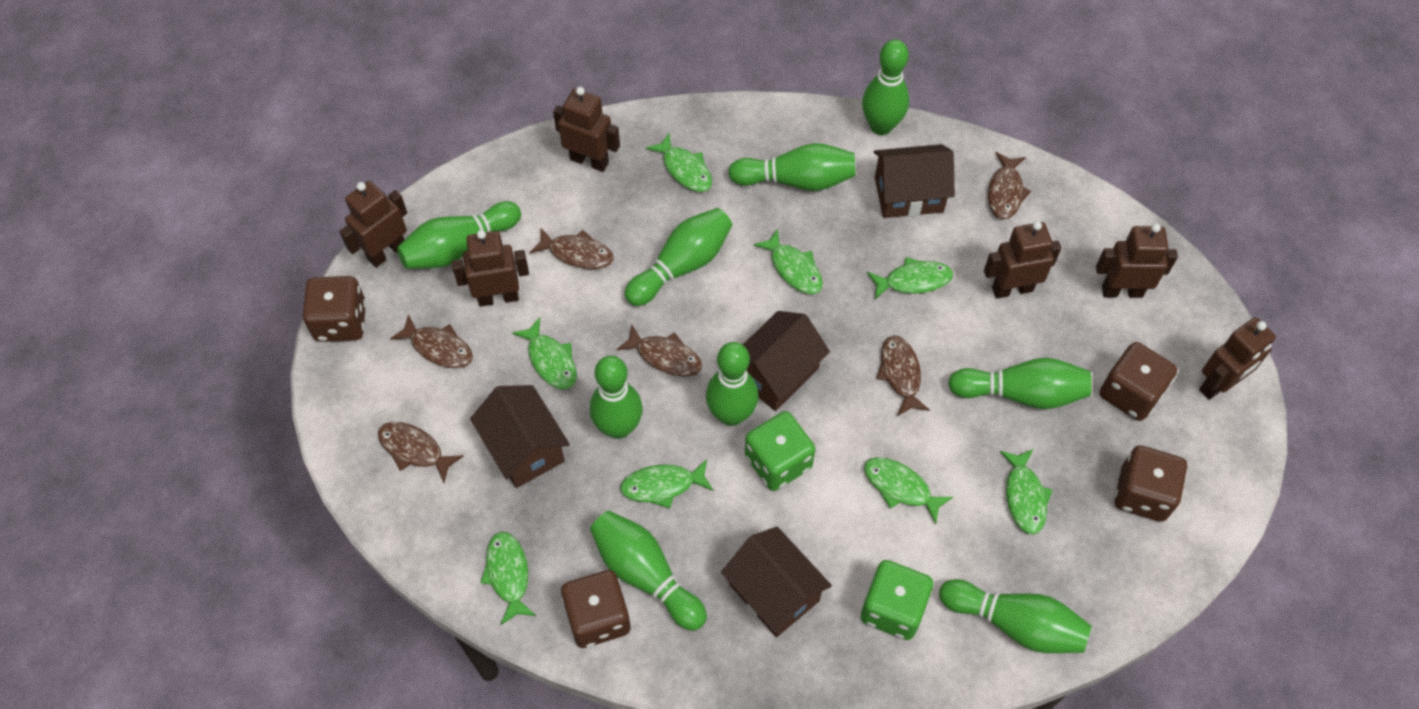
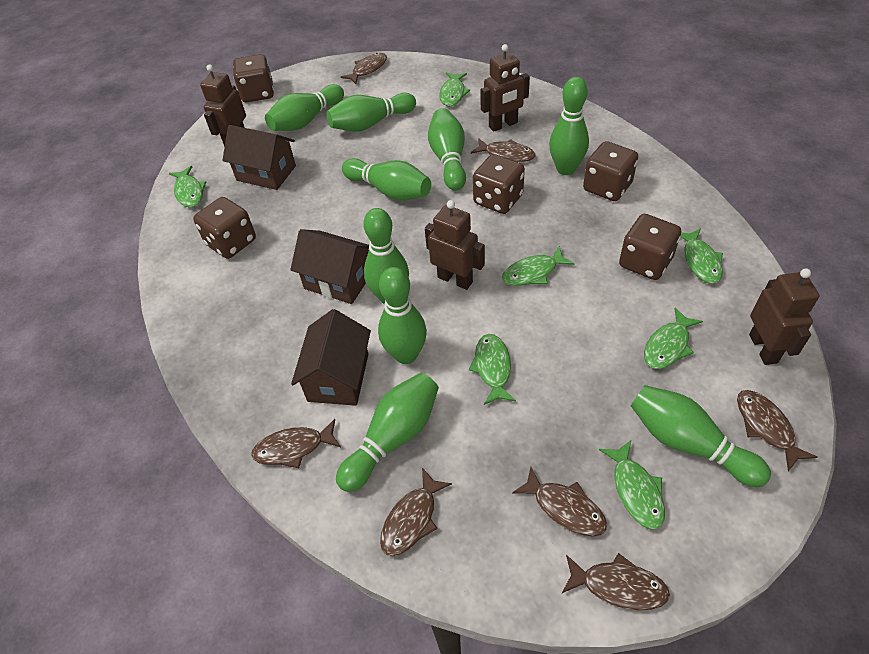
brown dice: [303,276,366,342] [561,570,631,648] [1100,342,1177,421] [1115,446,1187,522] = 4 -> [193,197,256,259] [233,54,274,102] [473,154,525,214] [583,141,638,201] [619,214,681,280] = 5
brown fish: [378,422,463,483] [390,314,473,368] [529,228,614,269] [616,324,702,376] [876,335,930,416] [988,152,1031,220] = 6 -> [251,419,341,468] [341,53,387,84] [380,468,452,556] [471,138,536,162] [512,467,607,537] [562,553,670,610] [737,390,817,471] = 7
brown house: [470,385,570,488] [721,527,832,637] [743,311,830,411] [874,144,955,218] = 4 -> [222,125,296,190] [290,229,369,304] [291,309,371,406] = 3
brown robot: [339,181,407,267] [452,230,529,307] [553,87,620,172] [984,221,1061,299] [1096,223,1178,298] [1199,317,1276,400] = 6 -> [200,64,246,147] [425,200,485,290] [480,44,530,132] [749,268,820,365] = 4
green dice: [745,411,816,491] [861,560,933,640] = 2 -> none = 0
green fish: [480,532,536,625] [512,317,577,390] [620,459,714,508] [646,133,712,192] [753,229,823,294] [864,457,953,524] [867,257,953,299] [1000,449,1053,535] = 8 -> [169,166,207,208] [439,72,470,106] [469,334,516,405] [502,246,575,286] [599,441,665,529] [644,308,703,369] [681,228,723,284] = 7

